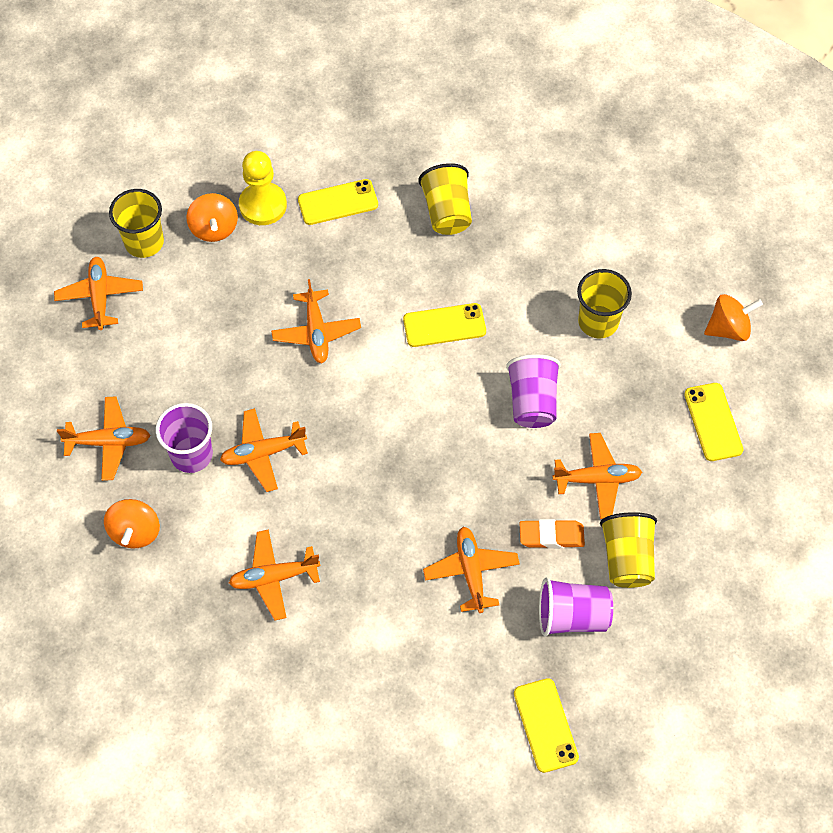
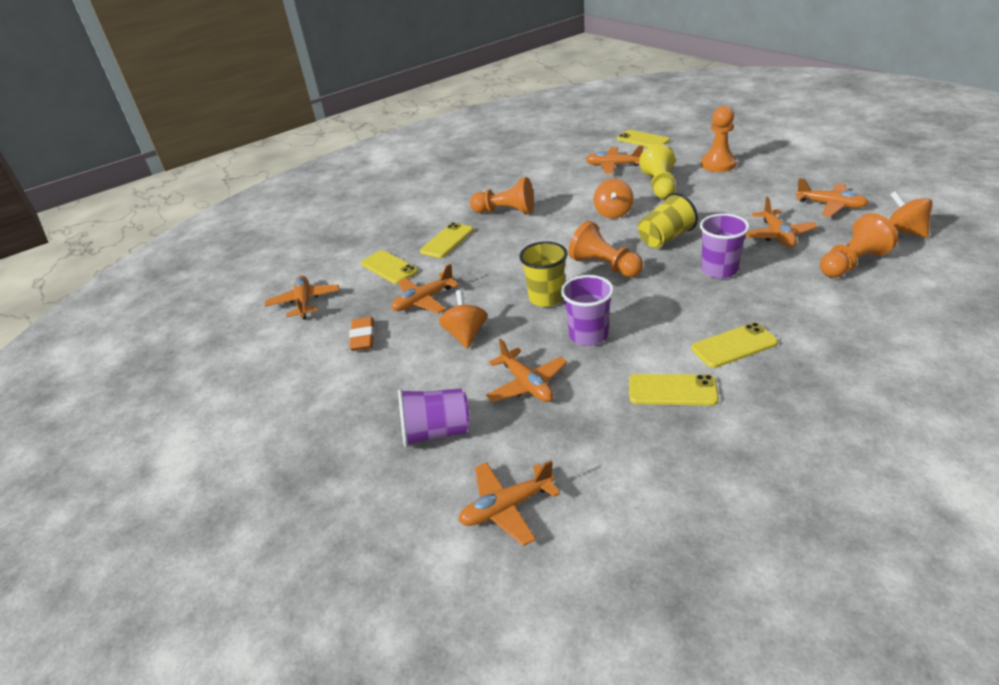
orange pawn: none = 0 -> [470,177,534,215] [569,221,643,278] [701,106,737,172] [820,213,898,278] = 4
yellow cup: [109,189,164,258] [418,163,472,235] [577,269,632,339] [600,512,657,588] = 4 -> [519,241,568,307] [638,193,698,248] = 2
yellow phone: [298,179,378,225] [403,303,486,347] [514,678,579,773] [684,383,743,461] = 4 -> [361,250,418,284] [420,223,474,258] [617,130,670,147] [629,374,719,405] [691,322,778,368] = 5

